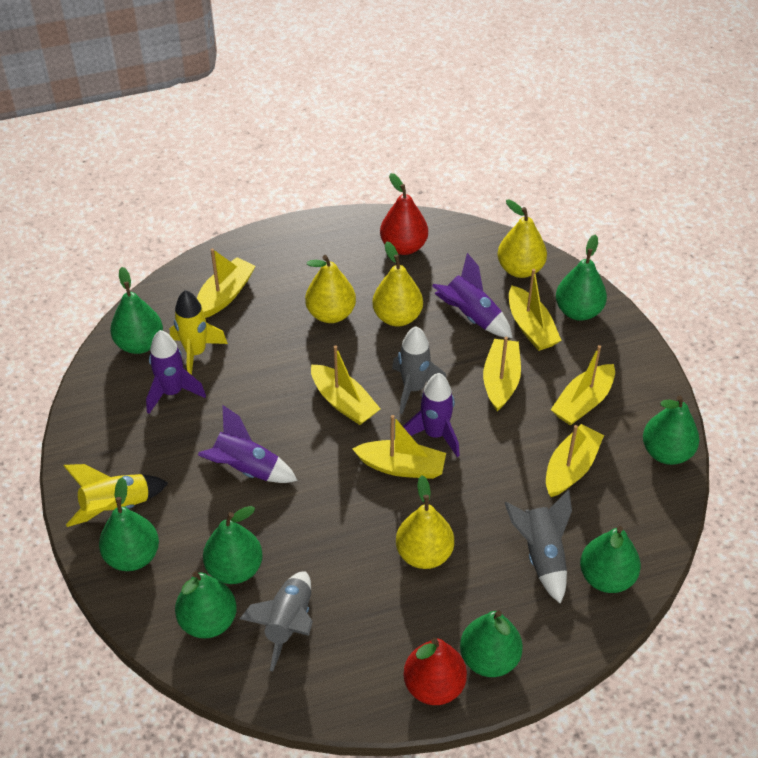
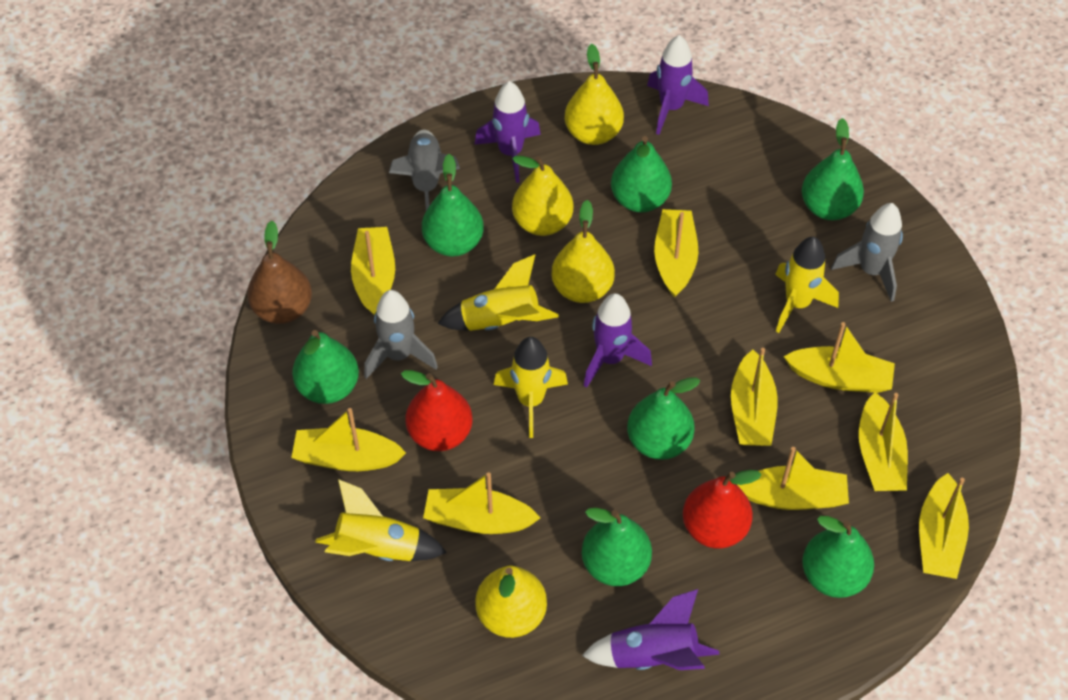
brown pear: none = 0 -> [247,221,312,324] = 1
green pear: [99,478,159,571] [110,267,163,354] [175,571,237,638] [203,506,263,584] [460,611,523,677] [556,235,607,321] [580,526,641,593] [643,396,699,465] = 8 -> [292,330,359,404] [422,154,484,257] [582,508,652,586] [611,136,672,212] [627,377,700,460] [802,118,864,220] [802,516,874,598] = 7
yellow boat: [197,248,255,318] [311,345,381,425] [352,415,446,479] [483,337,521,411] [509,269,562,351] [546,424,604,497] [551,345,615,426] = 7 -> [291,408,406,471] [351,227,395,316] [423,472,540,534] [654,209,699,298] [731,348,778,446] [736,447,849,510] [783,322,895,393] [859,392,908,491] [919,473,969,579] = 9
yellow rocket: [63,464,168,527] [170,290,228,375] = 2 -> [315,479,447,561] [437,254,559,331] [494,337,568,438] [775,237,839,333] = 4

